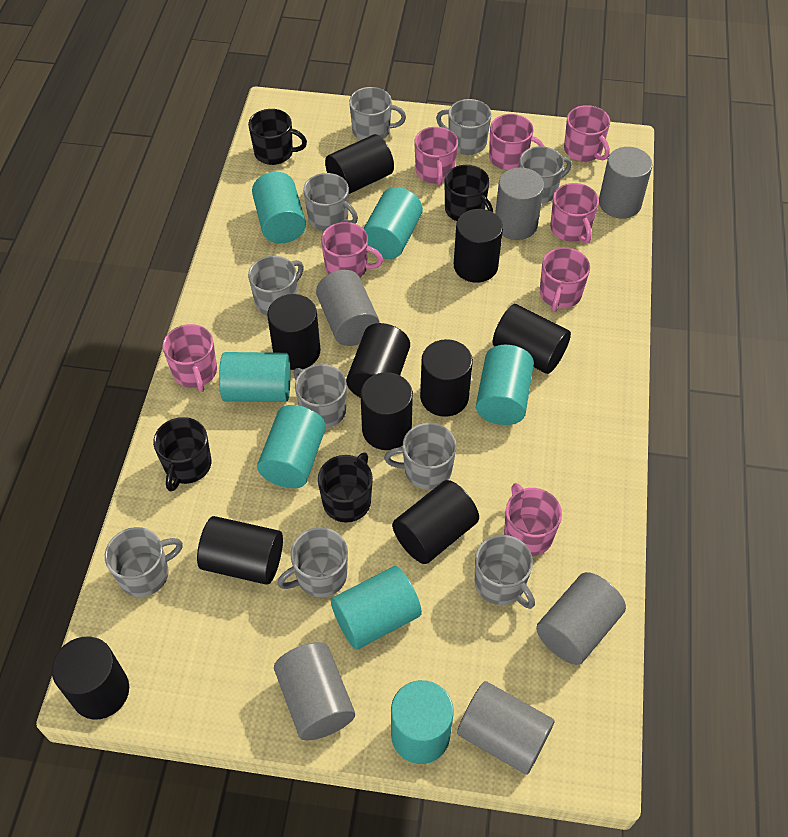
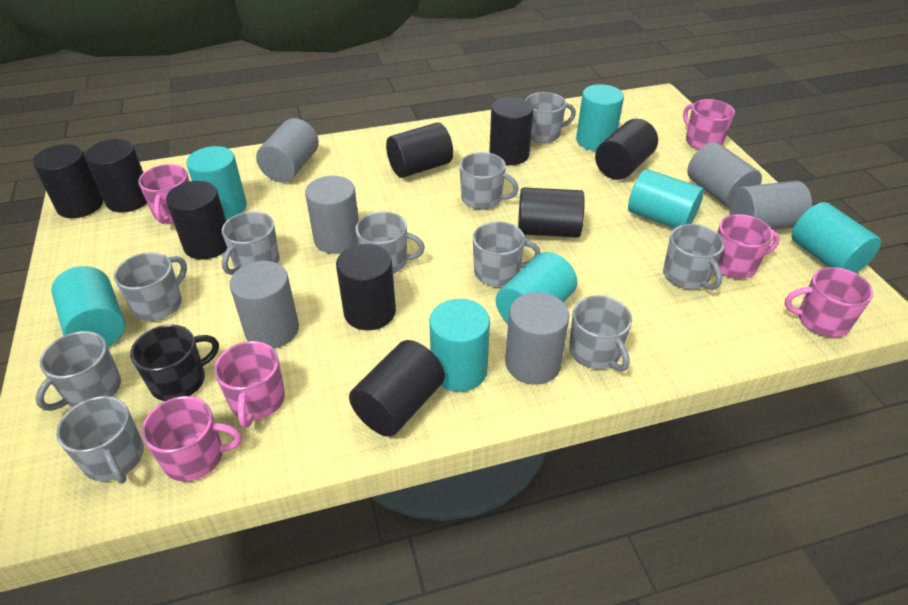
black cylinder: [52,637,129,720] [197,516,283,585] [267,294,321,370] [325,134,394,194] [346,323,410,398] [361,372,413,450] [392,480,479,564] [420,339,473,417] [454,209,503,283] [493,304,571,374] = 10 -> [33,144,103,218] [85,139,147,212] [166,181,227,259] [336,244,396,330] [349,340,445,437] [386,123,453,178] [489,97,533,165] [518,187,585,238] [595,119,658,180] = 9
black mug: [153,417,211,492] [248,109,307,165] [318,452,373,523] [445,165,493,221] = 4 -> [130,325,219,401] = 1
pink mug: [163,324,217,392] [321,222,383,277] [414,127,458,186] [489,114,545,170] [504,483,562,556] [540,248,590,312] [550,183,599,244] [564,105,610,161] = 8 -> [138,164,189,224] [142,396,242,481] [214,341,285,428] [683,99,735,150] [717,214,780,279] [785,267,873,337] = 6

